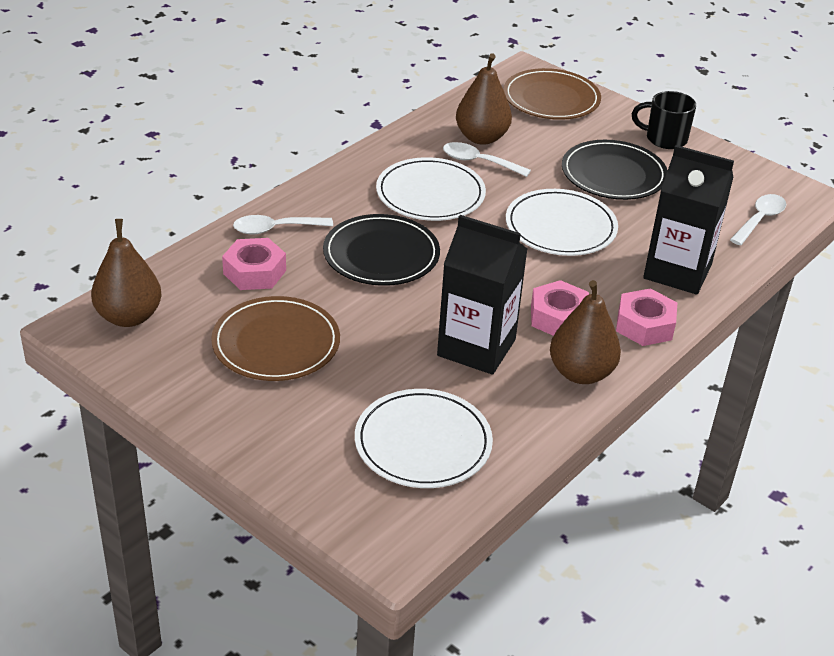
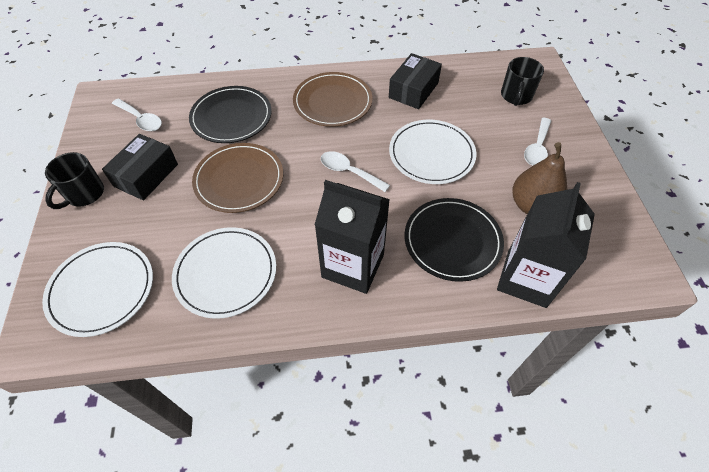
black box: none = 0 -> [102,134,178,200] [389,53,442,109] = 2
black mug: [632,91,696,149] = 1 -> [45,152,104,209] [501,57,544,106] = 2
brown pear: [91,219,162,327] [456,53,512,145] [550,280,621,384] = 3 -> [513,142,567,214] = 1
pink nut: [222,238,286,290] [531,280,589,336] [616,288,677,346] = 3 -> none = 0

